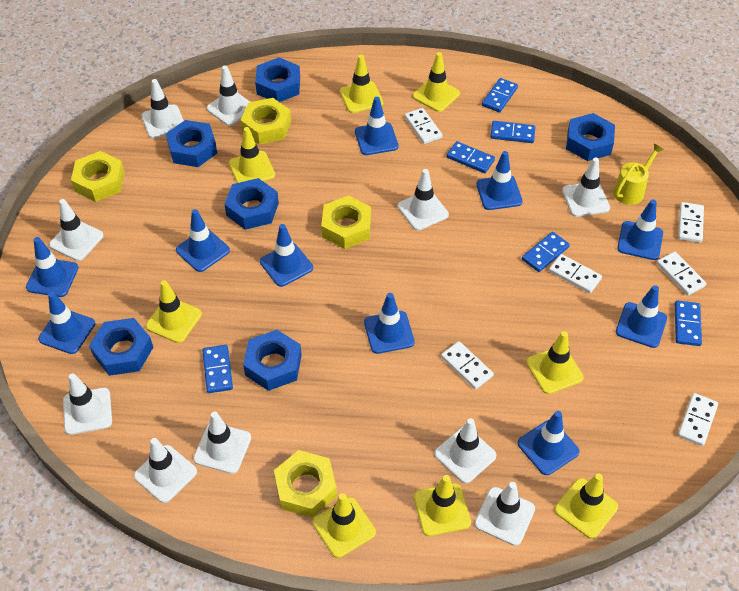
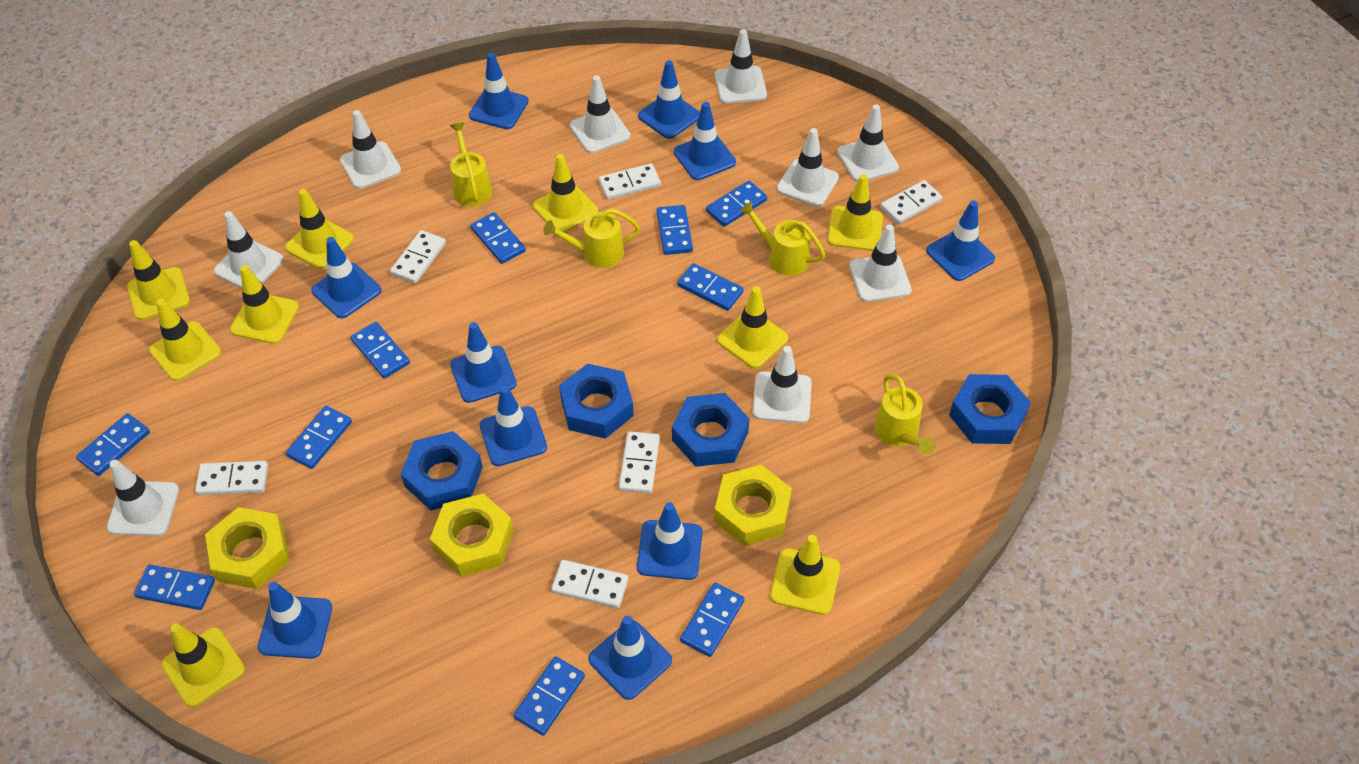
blue domino: [202,345,233,393] [447,141,495,173] [482,78,518,113] [490,121,535,143] [522,232,570,272] [675,300,702,346] = 6 -> [76,413,150,476] [134,564,215,610] [286,406,352,469] [351,322,410,379] [470,212,526,264] [513,656,585,736] [656,205,693,255] [677,263,744,311] [680,583,745,657] [706,181,767,227] = 10
blue nut: [89,318,153,376] [166,120,217,167] [224,178,279,230] [243,330,302,391] [255,57,300,102] [566,113,615,161] = 6 -> [401,431,483,510] [559,363,634,439] [672,393,750,467] [949,374,1031,444] = 4
white traffic cone: [49,199,104,261] [63,373,112,435] [134,438,197,503] [141,79,184,138] [193,411,251,474] [206,66,250,126] [398,169,449,230] [434,418,496,483] [474,482,535,546] [562,157,610,217] = 10 -> [107,460,179,536] [214,211,284,288] [340,110,401,189] [570,75,630,153] [715,29,767,104] [752,346,812,423] [777,128,839,207] [837,105,899,182] [849,224,912,302] = 9
yellow nut: [71,151,125,202] [241,98,291,145] [274,450,337,518] [321,196,371,249] = 4 -> [205,507,290,589] [430,493,514,577] [714,465,792,546] = 3
yellow traffic cone: [146,280,202,343] [229,127,275,183] [312,493,376,558] [340,55,383,113] [413,52,460,112] [414,475,471,536] [526,331,584,394] [554,473,618,539] = 8 -> [127,240,190,320] [149,299,221,381] [162,623,245,707] [230,265,299,344] [285,189,354,269] [533,154,598,233] [717,286,788,369] [770,535,840,615] [827,174,883,251] = 9
yellow watering can: [613,144,664,205] = 1 -> [450,122,492,207] [543,208,640,268] [740,201,825,276] [874,374,935,455] = 4

